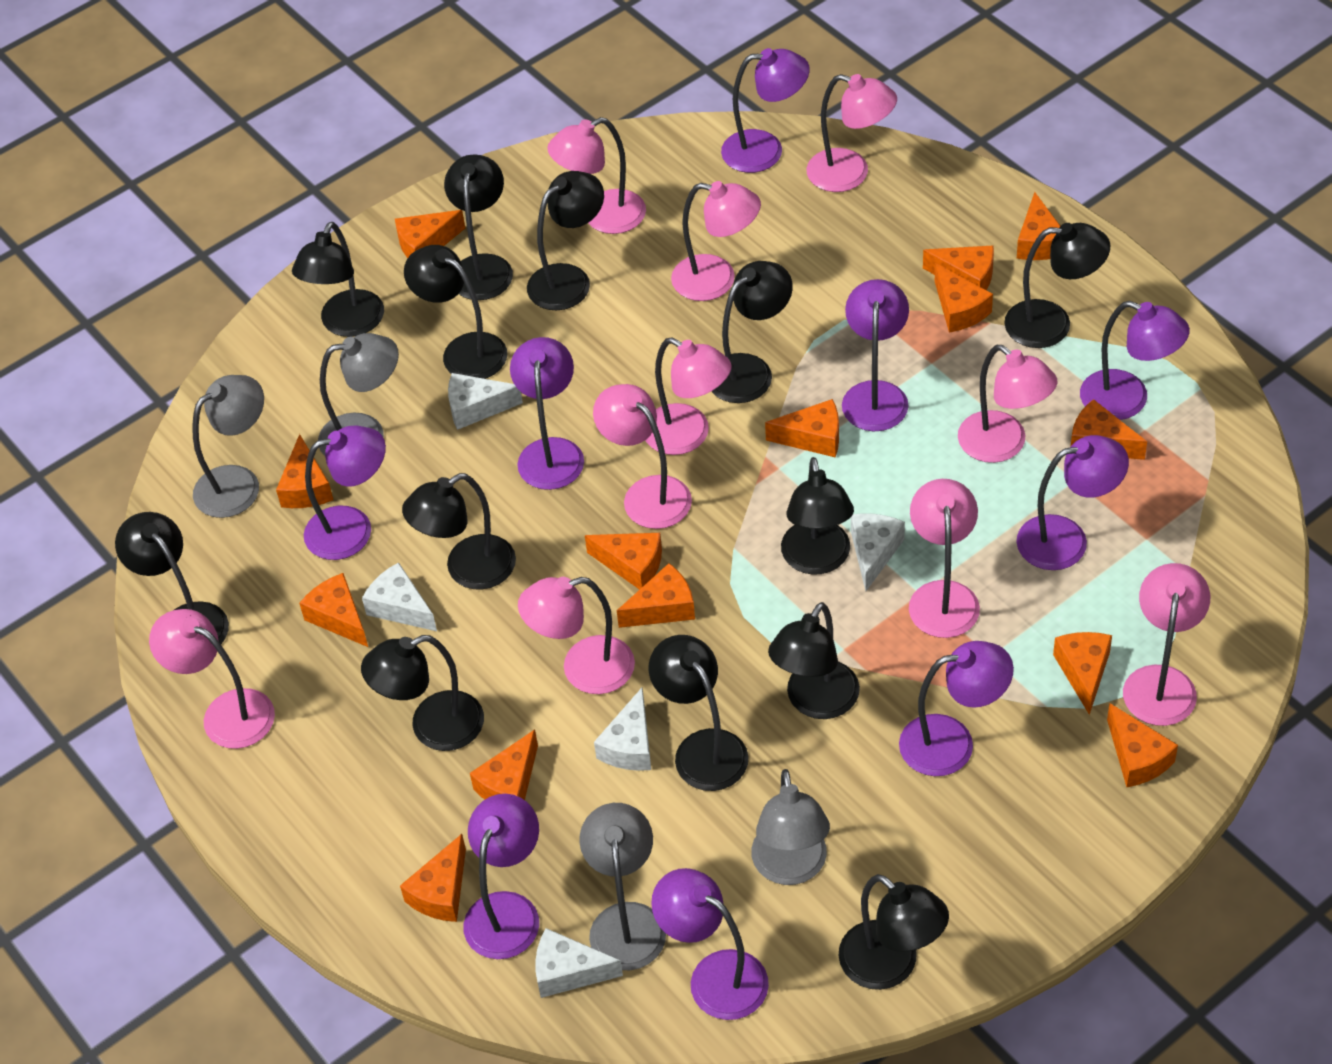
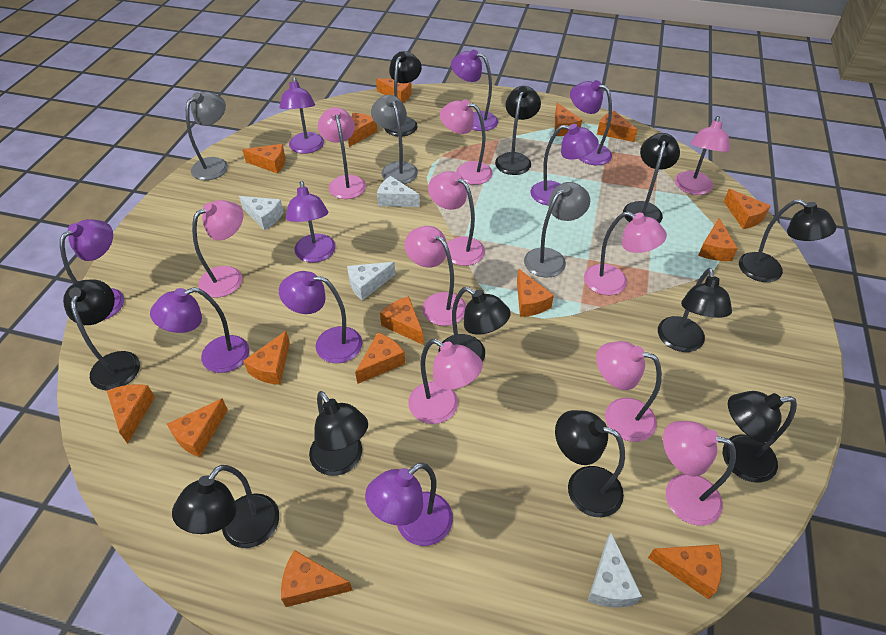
black lamp: [115,512,229,644] [292,222,384,337] [361,635,484,751] [402,473,516,589] [404,245,507,379] [444,155,513,300] [527,171,604,310] [649,635,748,791] [711,261,793,403] [768,602,860,719] [781,457,854,575] [839,874,949,990] [1004,223,1110,348] = 13 -> [63,279,140,390] [172,465,279,548] [309,391,368,476] [384,51,422,136] [438,287,511,362] [495,86,541,175] [555,410,625,517] [623,133,680,223] [658,268,732,352] [723,391,797,482] [739,199,837,282] = 11
grey lamp: [192,375,264,518] [318,333,399,456] [579,803,666,970] [751,769,830,885] = 4 -> [186,92,228,180] [371,95,418,184] [524,182,590,277] = 3
orange cheese: [276,434,333,508] [299,573,368,647] [395,210,465,258] [400,834,466,922] [470,730,538,800] [585,533,662,590] [617,563,695,628] [765,399,839,458] [923,246,994,290] [935,263,993,333] [1017,192,1060,260] [1053,632,1112,715] [1071,399,1147,460] [1107,703,1178,787] = 14 -> [107,384,155,444] [167,398,228,457] [243,144,285,174] [243,331,290,385] [281,550,353,607] [348,113,378,147] [355,332,405,384] [376,79,412,103] [380,296,424,345] [517,268,554,317] [555,103,582,136] [597,111,638,142] [648,544,722,599] [698,218,738,261] [724,189,770,229] = 15
white cheese: [362,562,437,631] [448,373,523,430] [535,928,623,998] [594,688,651,771] [851,513,905,591] = 5 -> [239,196,283,230] [347,262,395,300] [377,176,420,207] [588,533,642,608] = 4

